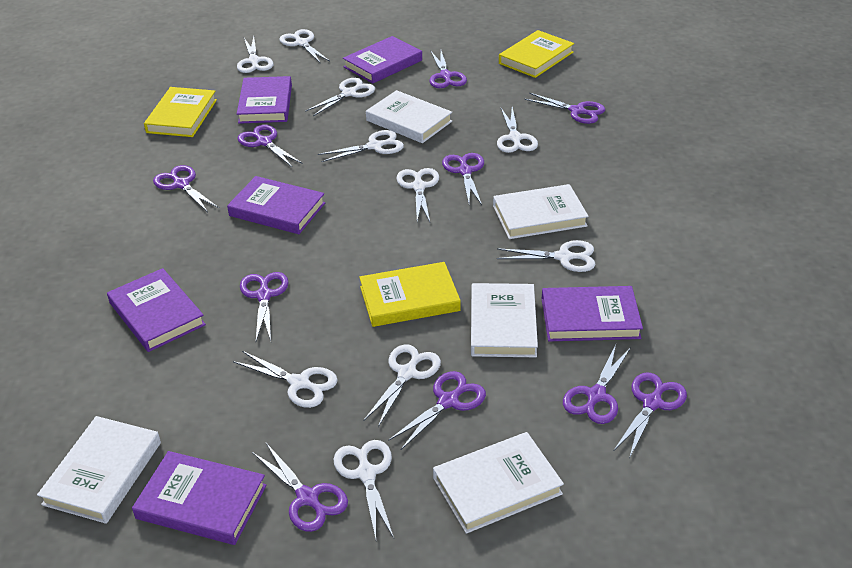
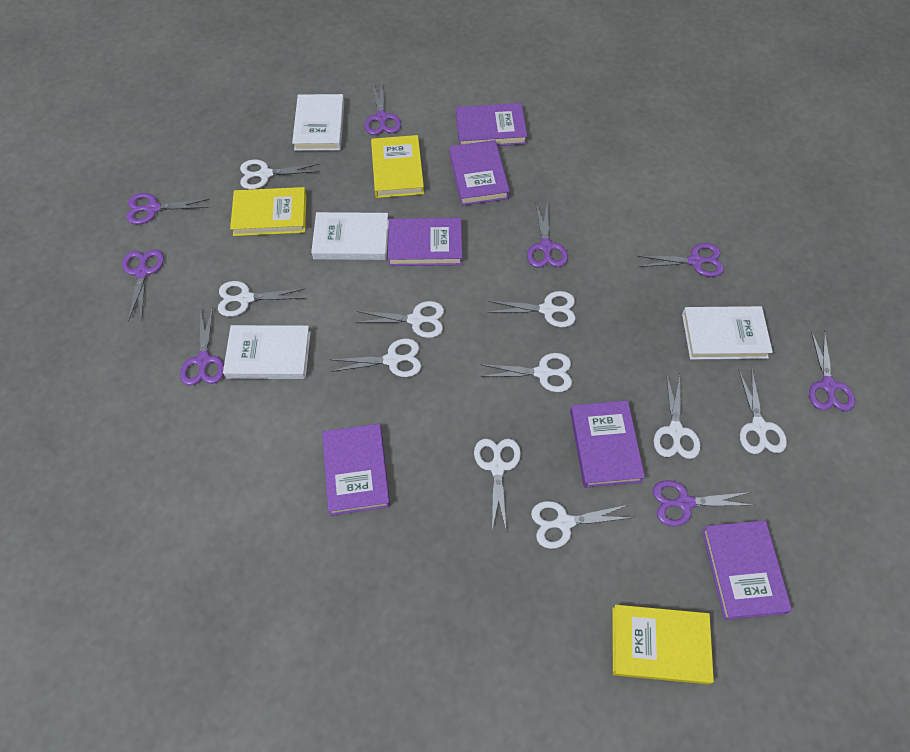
purple scissors: [153,165,219,212] [237,125,303,167] [240,272,289,341] [252,443,348,532] [388,371,486,450] [429,50,467,88] [442,153,484,205] [524,93,605,124] [563,345,631,424] [614,372,687,457] = 10 -> [122,249,164,322] [126,193,210,224] [180,307,224,386] [364,83,401,135] [527,202,568,268] [637,243,724,277] [653,480,755,527] [809,331,855,411] = 8
white book: [37,416,161,524] [366,90,452,143] [433,432,564,534] [471,283,538,357] [493,184,589,239] = 5 -> [223,325,311,379] [292,94,344,151] [311,212,389,260] [682,306,773,360] = 4

